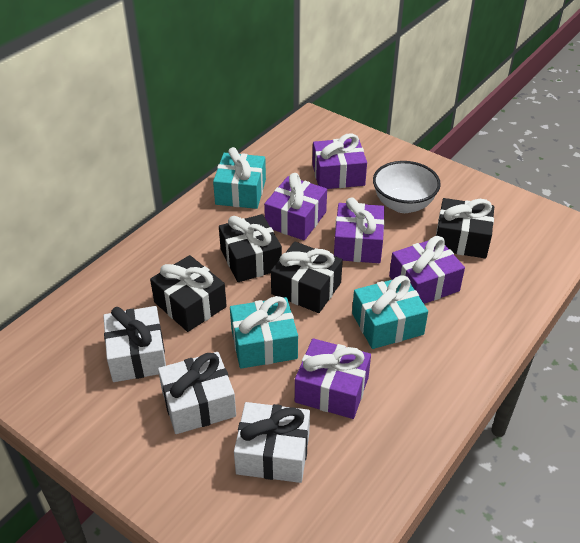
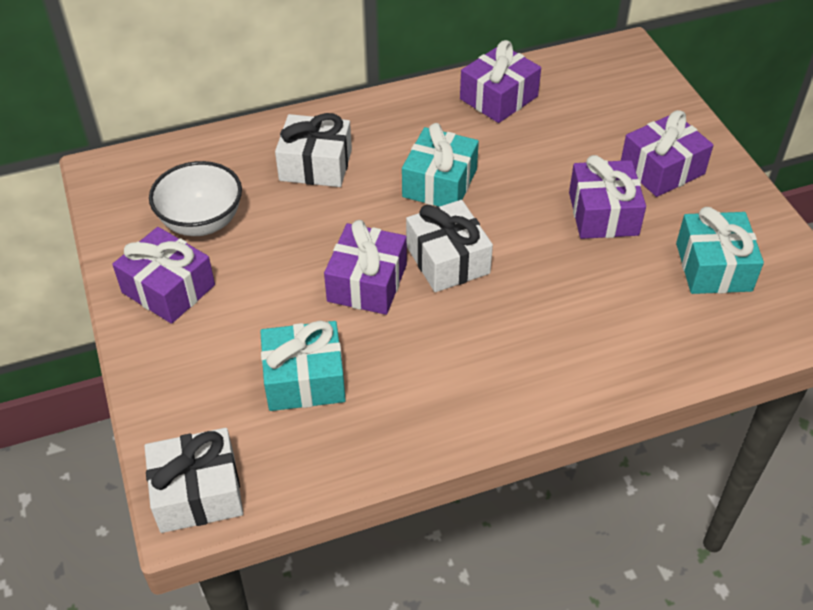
black gift: [150,255,227,332] [219,214,282,282] [271,241,343,313] [436,198,494,258] = 4 -> none = 0

